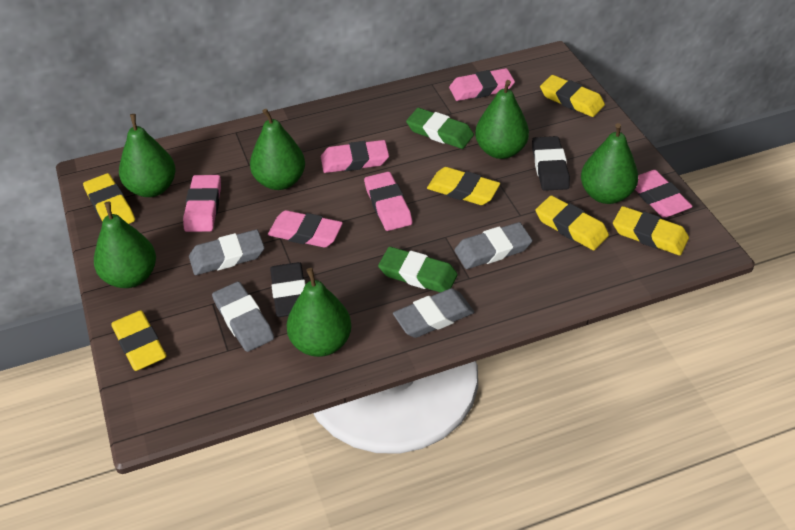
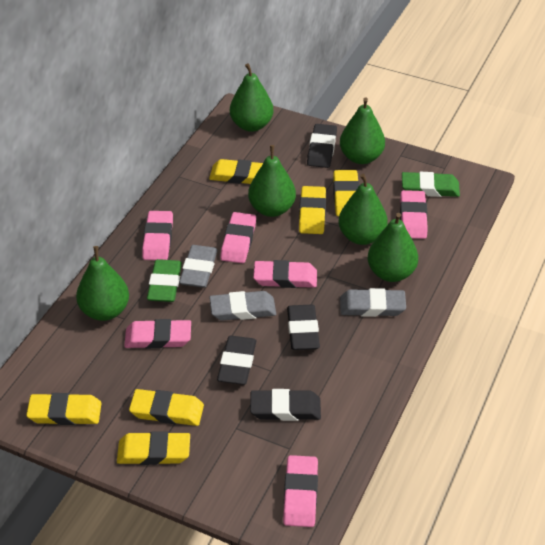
black eraser: [270,262,306,317] [532,136,570,191] = 2 -> [217,336,256,385] [250,389,321,421] [287,304,320,350] [307,124,337,168] = 4
grey eraser: [189,230,265,275] [212,282,274,352] [393,288,474,338] [454,222,533,269] = 4 -> [179,245,218,288] [209,291,276,321] [340,288,406,317] = 3

